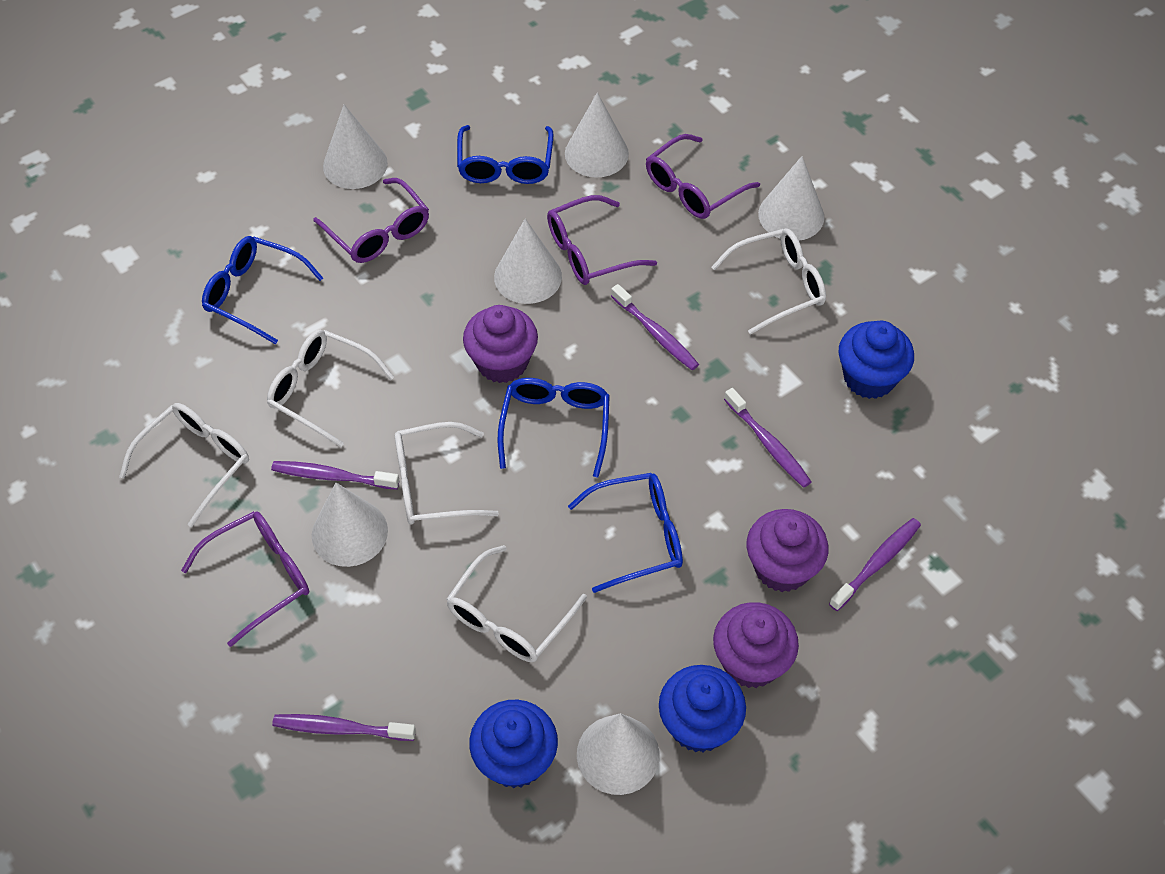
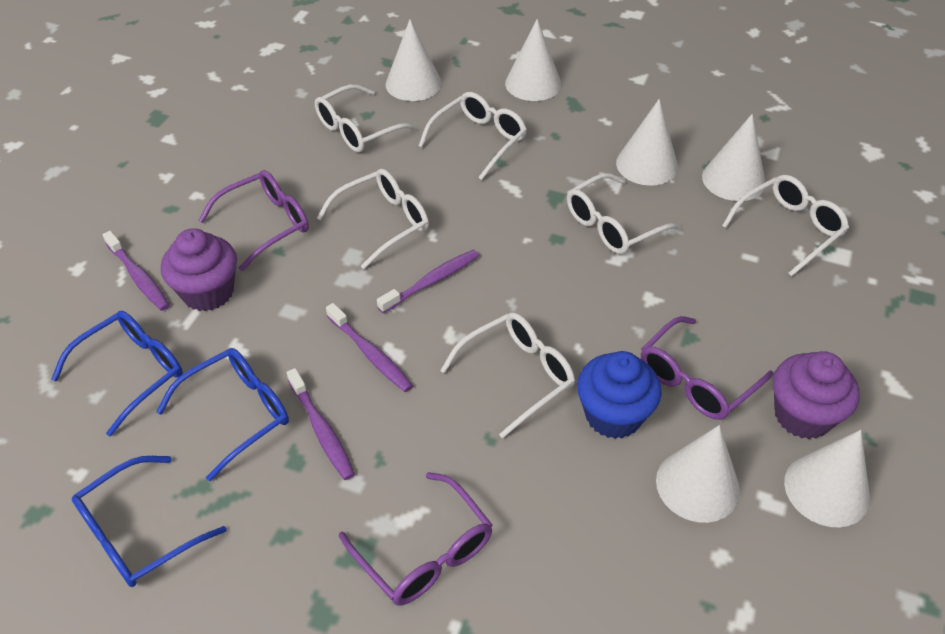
blue cupcake: [469,700,558,788] [659,665,746,752] [838,321,914,399] = 3 -> [577,351,662,439] = 1
blue glasses: [202,236,323,345] [457,125,553,184] [498,378,610,477] [568,473,683,593] = 4 -> [51,311,183,437] [72,456,226,587] [156,348,289,481] = 3
purple cupcake: [463,305,538,383] [713,602,799,688] [747,509,829,592] = 3 -> [161,228,237,311] [773,351,860,439] = 2
purple glasses: [181,511,309,647] [313,178,429,263] [547,195,657,285] [646,134,760,219] = 4 -> [198,170,309,271] [339,472,493,605] [641,316,773,420] = 3
purple toothbrush: [271,461,399,490] [272,714,416,741] [611,284,699,370] [724,388,812,488] [829,518,921,611] = 5 -> [103,231,170,311] [287,368,355,480] [326,303,413,392] [377,249,479,313] = 4
white glasses: [119,403,249,527] [267,330,394,447] [395,422,499,525] [446,545,587,662] [712,228,826,335] = 5 -> [315,84,419,152] [317,169,429,269] [419,92,527,180] [440,312,575,438] [567,173,681,254] [722,175,849,276] = 6

